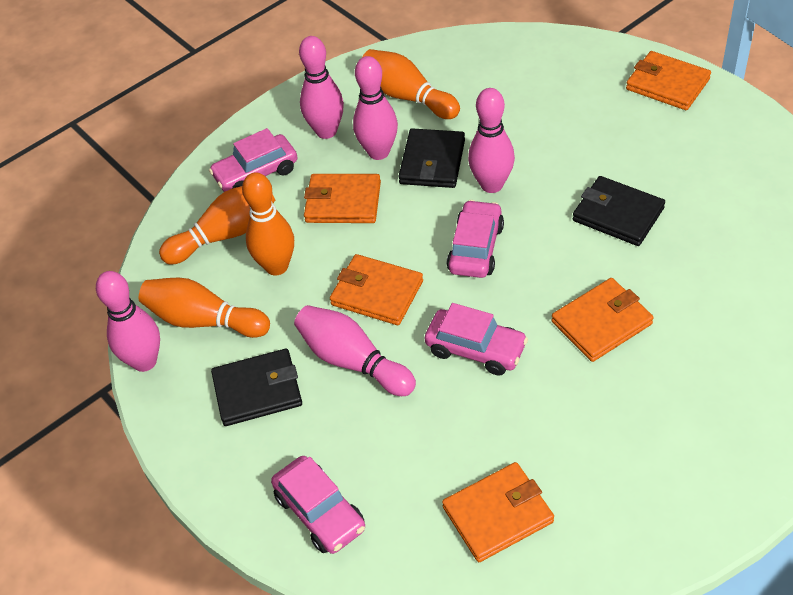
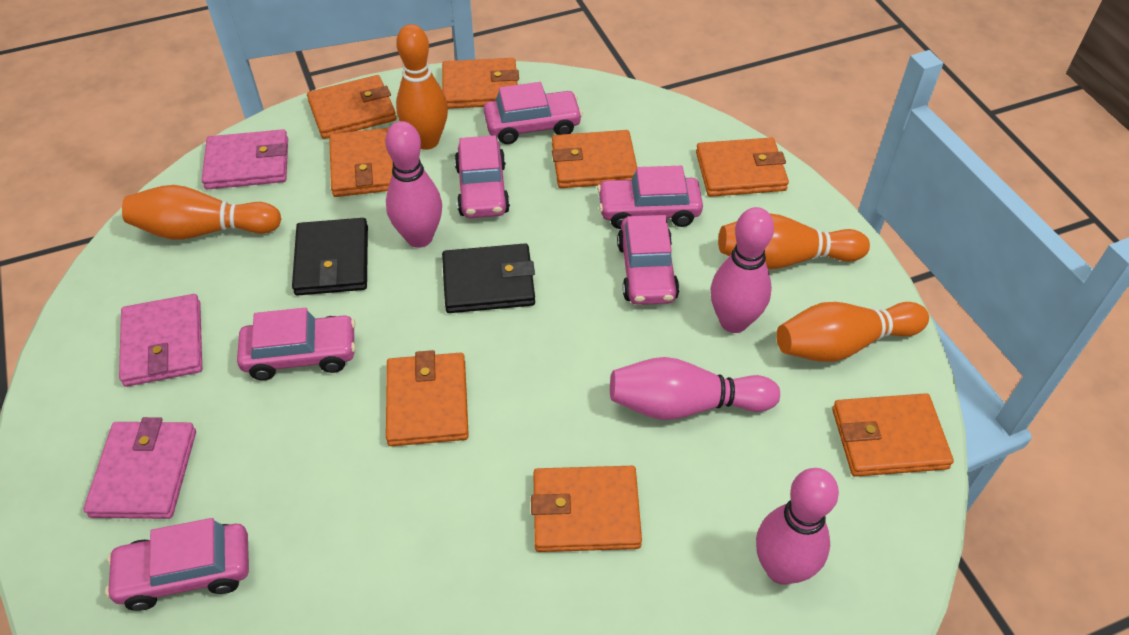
black wallet: [211,349,302,426] [399,128,465,188] [573,176,665,246] = 3 -> [292,218,368,296] [442,243,535,313] = 2
orange wallet: [304,174,381,223] [330,254,423,325] [442,462,554,562] [551,278,654,362] [626,51,711,110] = 5 -> [307,75,396,139] [329,127,393,197] [386,350,469,446] [442,58,519,109] [531,466,642,552] [552,130,637,188] [696,137,789,197] [832,393,954,477] = 8
pink bowling pin: [96,271,160,372] [294,305,416,396] [299,36,344,139] [353,56,398,160] [468,88,515,193] = 5 -> [385,121,442,248] [610,357,780,420] [711,207,774,333] [756,468,839,585] = 4
pink car: [209,128,297,192] [271,456,365,554] [425,303,528,376] [447,200,504,278] = 4 -> [105,518,249,611] [237,308,356,380] [455,135,510,218] [484,82,583,144] [597,166,703,229] [617,215,680,305] = 6
pink wallet: none = 0 -> [83,417,196,519] [119,294,202,387] [202,129,288,189] = 3

